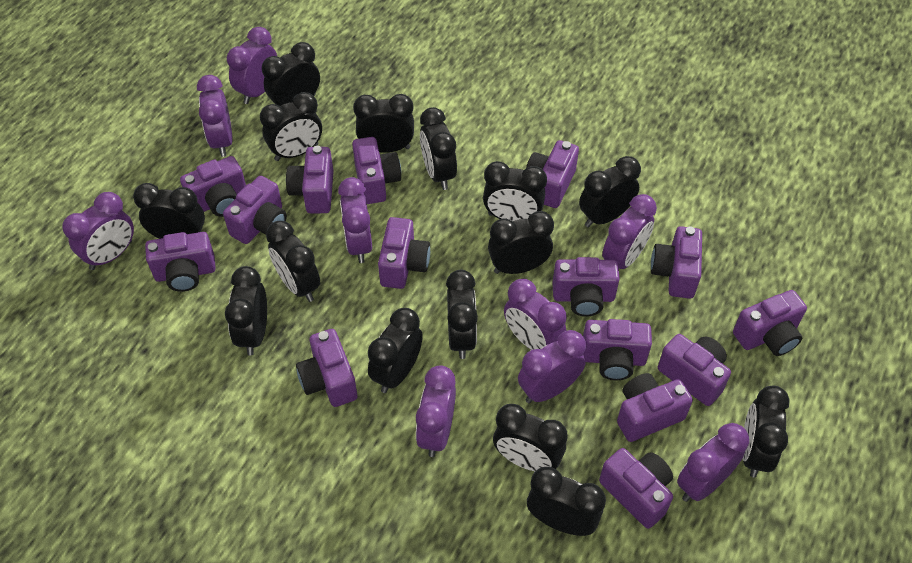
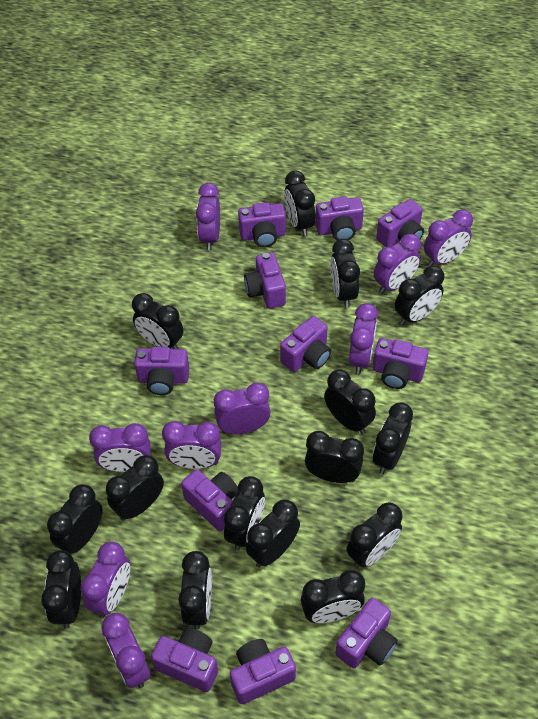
purple camera: [145,232,216,292] [180,156,246,217] [223,176,287,244] [286,146,334,213] [296,329,358,407] [352,137,401,204] [378,217,430,289] [526,140,579,208] [552,257,620,317] [583,319,652,380] [599,448,673,529] [617,373,693,442] [651,226,702,299] [658,334,731,406] [733,290,807,356] = 15 -> [134,347,190,395] [151,628,218,692] [181,469,238,532] [230,639,296,704] [238,202,286,247] [244,252,286,309] [280,316,331,372] [315,197,364,240] [335,598,398,669] [373,338,428,389] [376,199,424,247] = 11

